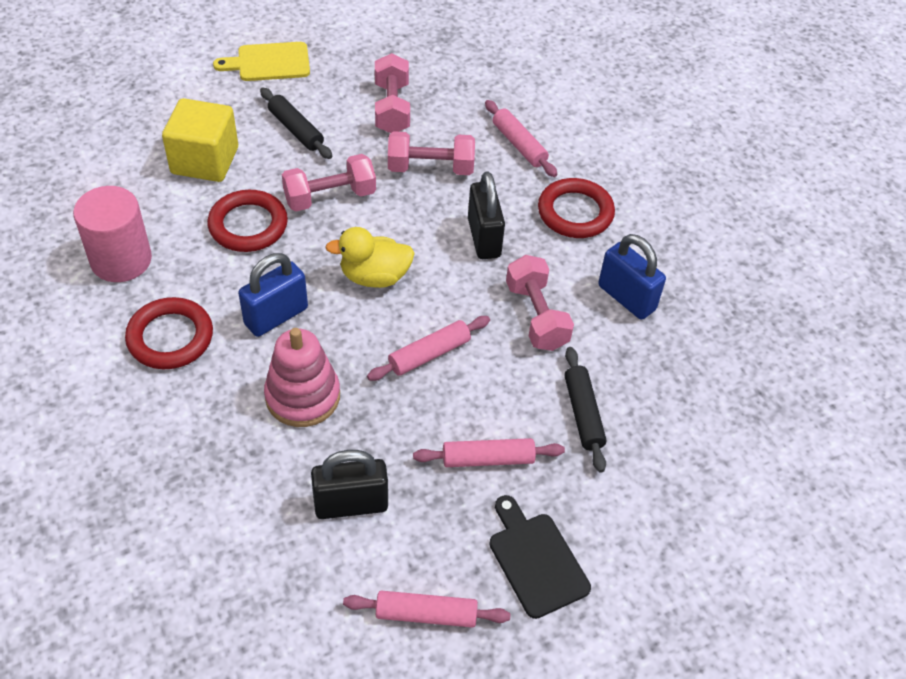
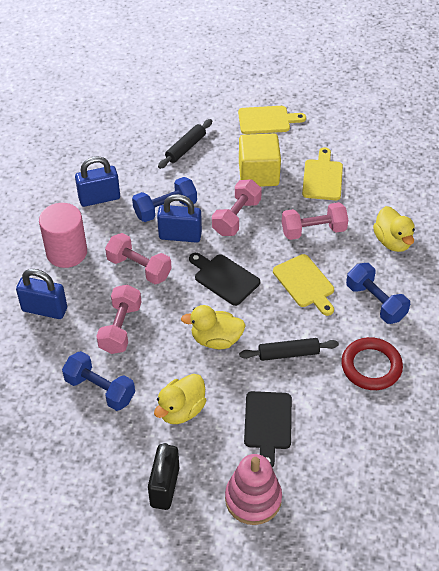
black cutting board: [489,495,591,619] = 1 -> [189,253,260,306] [244,391,292,468] = 2
black padlock: [311,450,388,519] [468,171,505,259] = 2 -> [148,443,179,510] = 1
blue dumbbell: none = 0 -> [62,351,135,411] [132,177,197,222] [346,263,410,324] = 3
blue padlock: [238,253,308,337] [598,234,666,320] = 2 -> [16,269,67,319] [75,156,120,207] [157,194,202,243] = 3
pink rolling pin: [343,591,510,628] [367,316,490,381] [413,438,565,467] [485,100,557,177] = 4 -> none = 0
red ring: [125,297,213,369] [207,190,288,252] [538,178,615,238] = 3 -> [341,337,403,390] = 1
yellow cutting board: [213,42,310,81] = 1 -> [238,106,306,134] [273,254,334,316] [302,147,343,200] = 3
yellow duck: [325,227,415,288] = 1 -> [154,374,206,424] [181,305,246,349] [373,206,415,252] = 3

